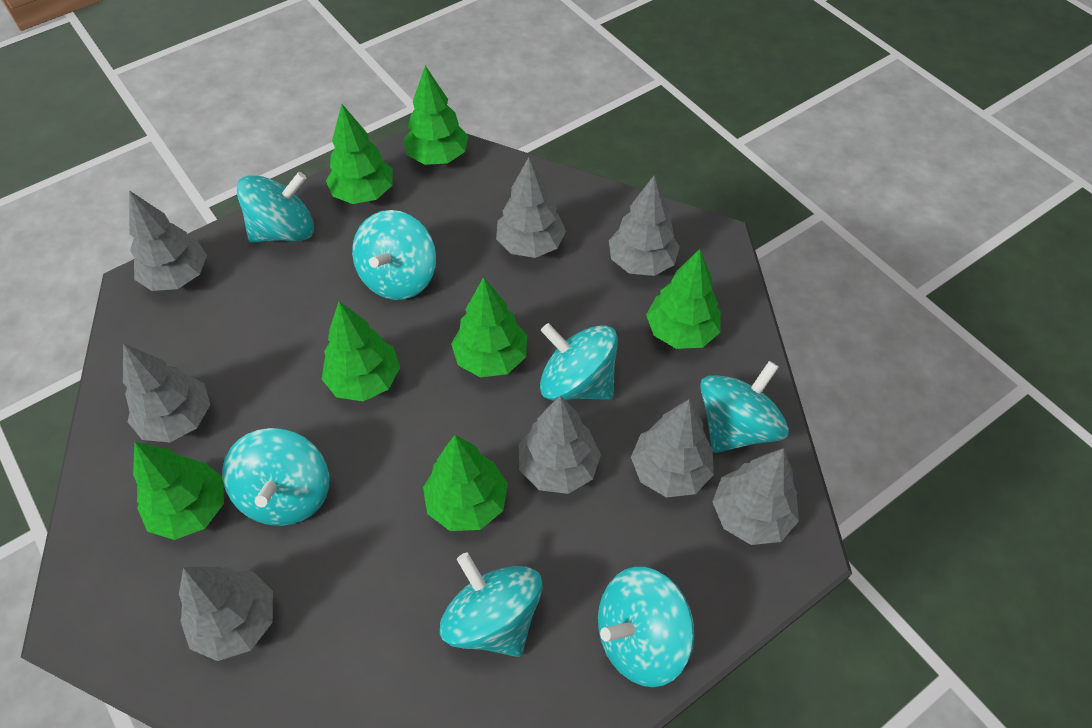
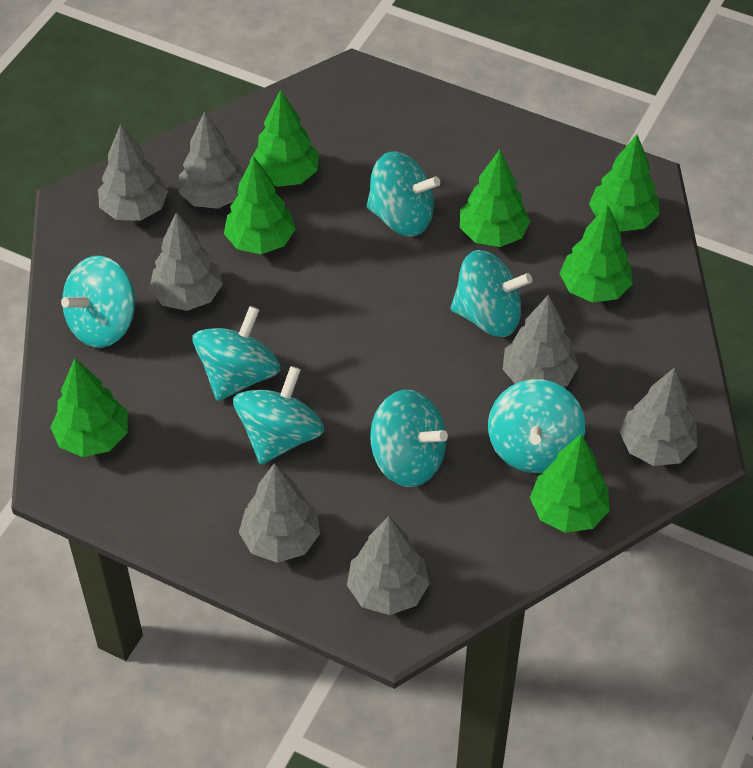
grey tree: [123,343,210,442] [129,190,207,291] [179,567,273,661] [496,157,566,258] [519,395,601,494] [609,176,680,276] [631,400,714,497] [712,448,799,545] = 8 -> [98,124,168,221] [149,212,223,311] [178,111,244,209] [239,463,320,563] [347,516,430,615] [503,294,579,387] [619,367,698,466] = 7

